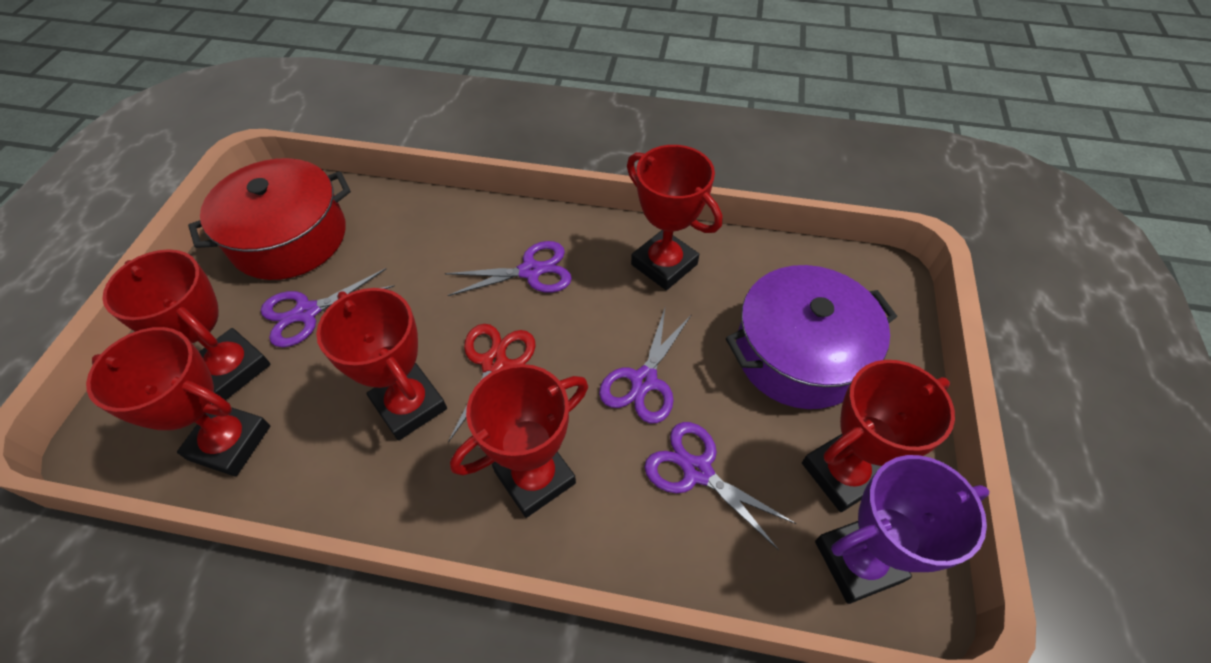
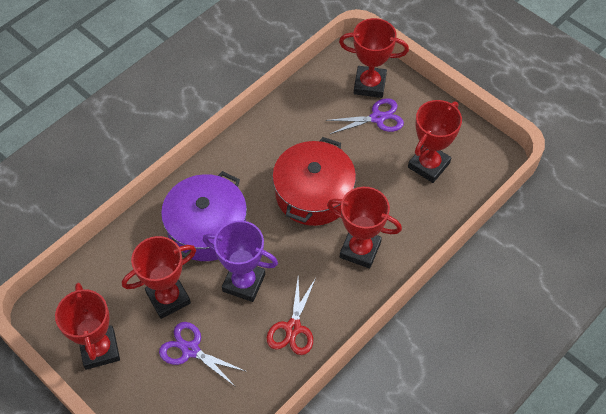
purple scissors: [261,268,395,347] [445,241,572,296] [599,308,692,423] [645,422,796,550] = 4 -> [159,322,247,387] [325,98,404,134] = 2
red trophy: [86,327,270,476] [102,249,271,400] [316,288,447,440] [450,364,588,518] [627,145,722,290] [802,360,955,512] = 6 -> [55,283,120,370] [122,236,196,319] [327,187,402,268] [339,18,409,98] [408,100,462,183] = 5

